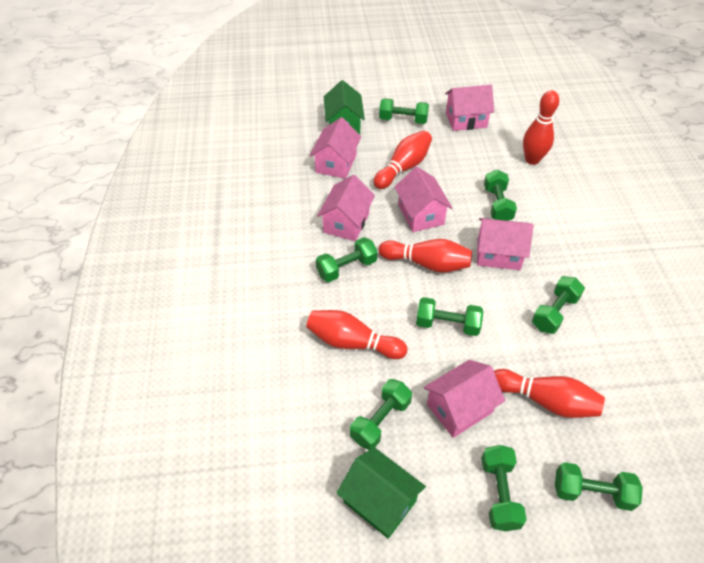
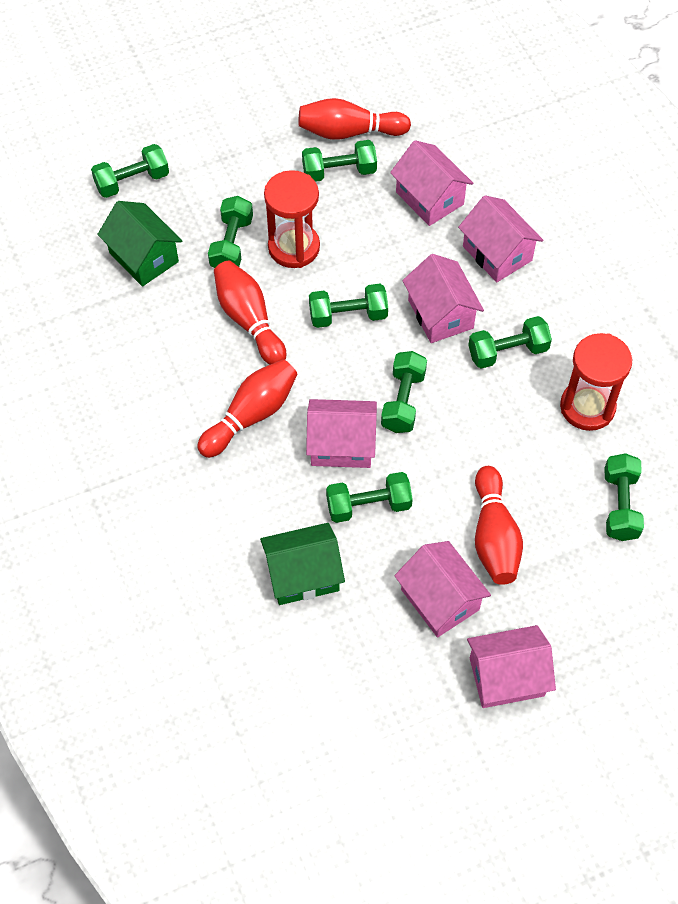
red bowling pin: [306,310,407,359] [373,130,432,189] [379,239,472,273] [494,369,605,418] [523,90,559,165] = 5 -> [197,359,297,458] [214,261,286,365] [298,98,411,140] [475,466,523,585] = 4
red hourglass: none = 0 -> [264,170,320,268] [560,333,633,431] = 2

